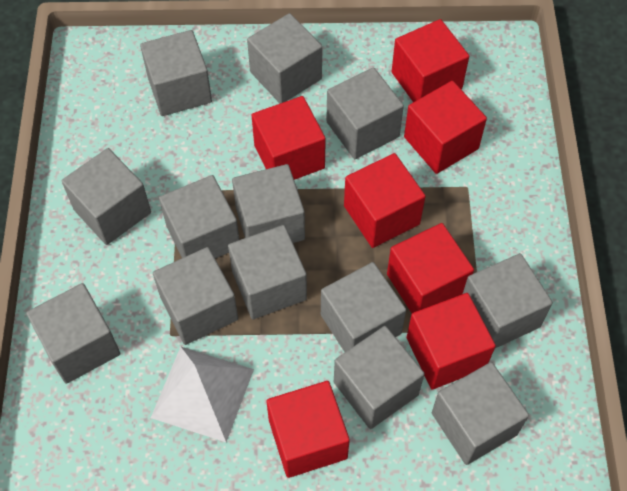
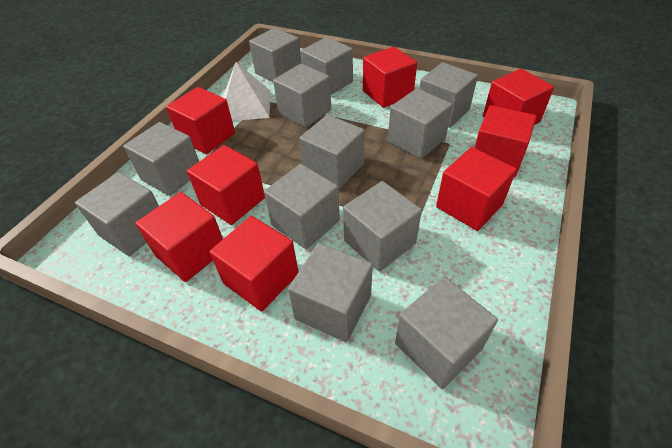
grey cube: [26,283,120,384] [62,148,151,245] [140,30,212,116] [153,247,238,345] [159,175,239,259] [228,225,307,319] [232,164,305,243] [247,13,322,103] [321,262,406,352] [326,67,404,159] [334,326,425,429] [432,362,529,465] [463,253,553,348] = 13 -> [75,172,159,256] [123,122,199,196] [249,28,302,82] [264,164,340,249] [273,64,331,128] [288,243,373,342] [299,115,365,189] [301,37,353,95] [343,181,422,271] [388,88,452,159] [395,276,498,389] [419,62,478,128] = 12
red cube: [252,96,326,180] [266,381,350,478] [344,153,426,248] [387,223,474,313] [392,19,469,102] [404,81,487,174] [407,293,496,389] = 7 -> [135,192,223,282] [166,87,235,154] [187,145,265,225] [209,216,298,312] [363,46,417,108] [436,147,517,231] [474,105,537,178] [483,69,554,125] = 8

